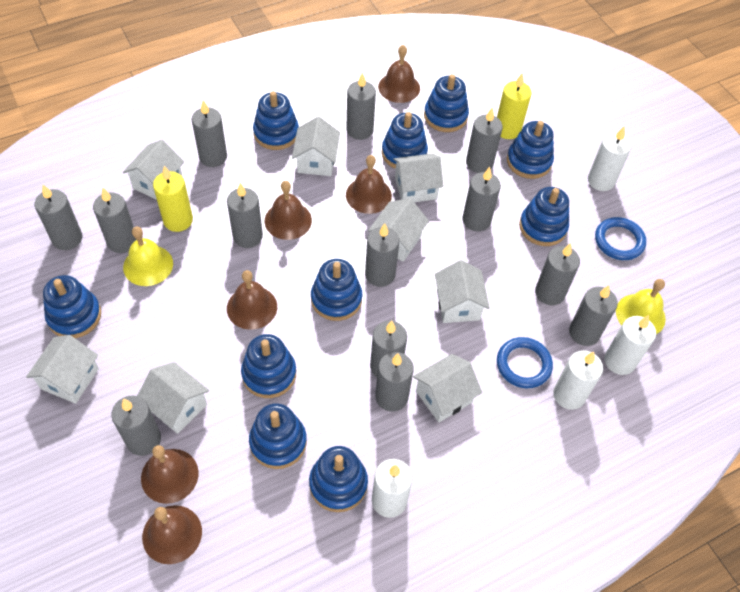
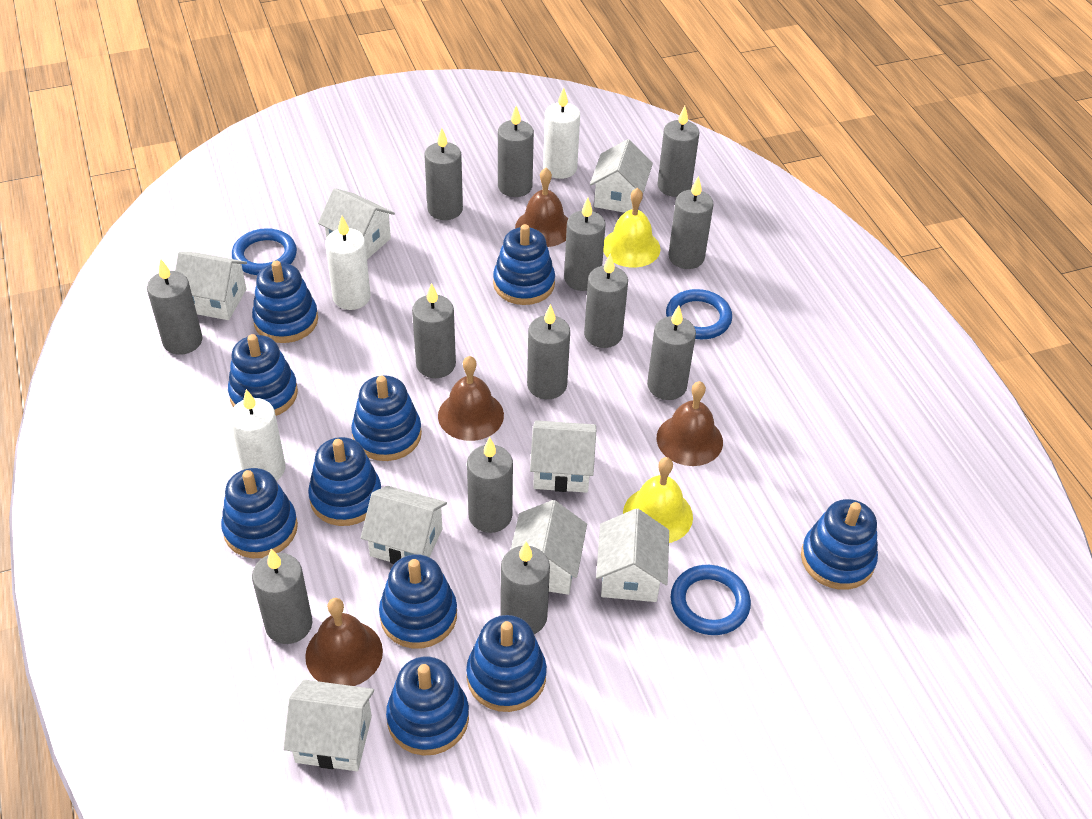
blue ring: [497,337,553,388] [595,217,646,260] = 2 -> [232,228,297,275] [666,289,732,339] [671,565,751,635] = 3
brown bell: [141,445,198,504] [142,505,202,564] [227,270,277,330] [265,181,312,240] [346,155,392,214] [378,45,420,103] = 6 -> [305,598,383,686] [438,356,504,441] [515,168,568,247] [656,381,723,466] = 4
white candle: [372,459,413,518] [553,350,603,410] [588,126,632,191] [605,315,656,375] = 4 -> [229,389,286,481] [325,216,371,310] [543,88,580,179] = 3
yellow candle: [153,166,193,232] [497,74,532,139] = 2 -> none = 0

